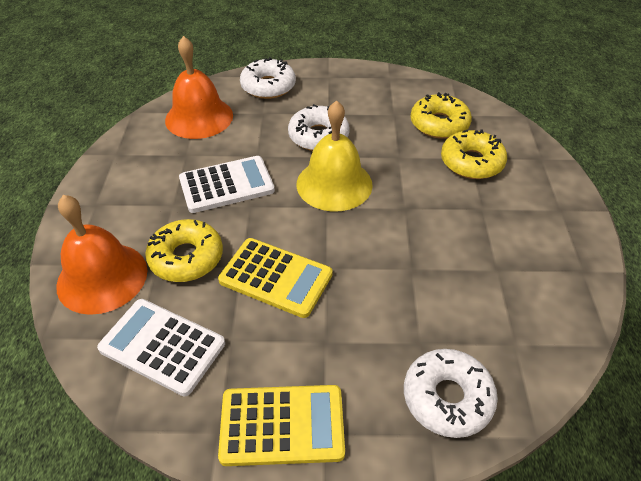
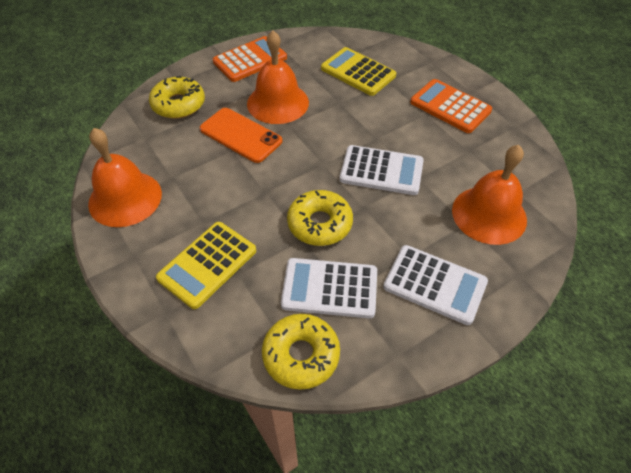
orange bell: [56,195,147,315] [165,36,233,139] = 2 -> [88,128,162,227] [247,30,309,124] [452,145,527,245] = 3
orange calculator: none = 0 -> [213,36,287,82] [410,79,492,133] = 2
orange phone: none = 0 -> [200,108,282,163] = 1
white calculator: [97,299,225,396] [179,156,275,213] = 2 -> [281,258,377,318] [340,145,424,195] [383,245,488,325] = 3
white donut: [240,57,296,99] [288,104,350,151] [404,349,498,438] = 3 -> none = 0
yellow bell: [297,100,373,211] = 1 -> none = 0

